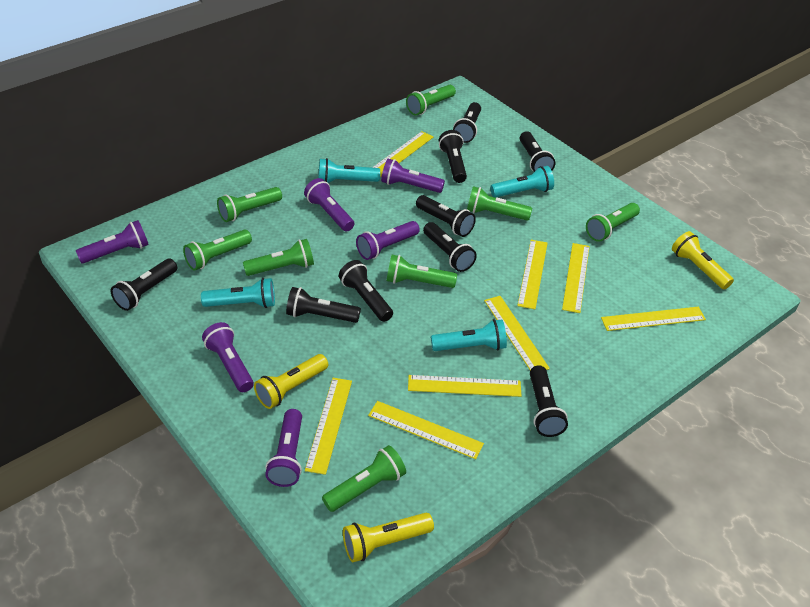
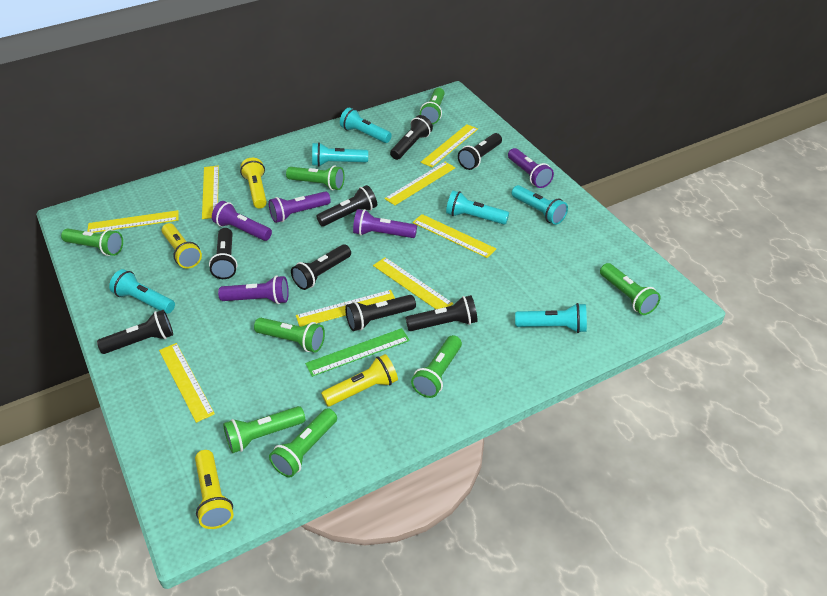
black flashlight: [111,259,177,311] [286,287,361,323] [339,260,393,322] [416,195,476,237] [423,222,477,272] [439,130,467,183] [453,102,481,143] [520,131,555,172] [530,365,568,437] = 9 -> [97,310,173,354] [209,228,237,279] [291,244,351,290] [316,185,377,227] [345,295,416,331] [390,115,433,160] [405,295,478,331] [458,133,502,170] = 8
green ruler: none = 0 -> [305,328,410,377] = 1
purple flashlight: [76,220,149,264] [202,322,254,392] [265,409,302,487] [304,178,354,232] [356,221,420,260] [381,159,445,193] = 6 -> [212,201,272,241] [218,276,289,304] [269,191,331,223] [353,209,417,238] [508,148,554,188] = 5
turquoise flashlight: [201,278,275,308] [318,158,380,183] [431,319,507,351] [490,166,554,198] = 4 -> [109,269,175,314] [312,142,368,167] [340,108,392,143] [446,190,509,225] [512,185,568,225] [515,303,587,333] = 6
yellow flashlight: [254,354,328,409] [343,513,434,562] [672,231,734,289] = 3 -> [162,223,202,269] [195,450,233,529] [240,158,267,209] [321,354,398,407] = 4

